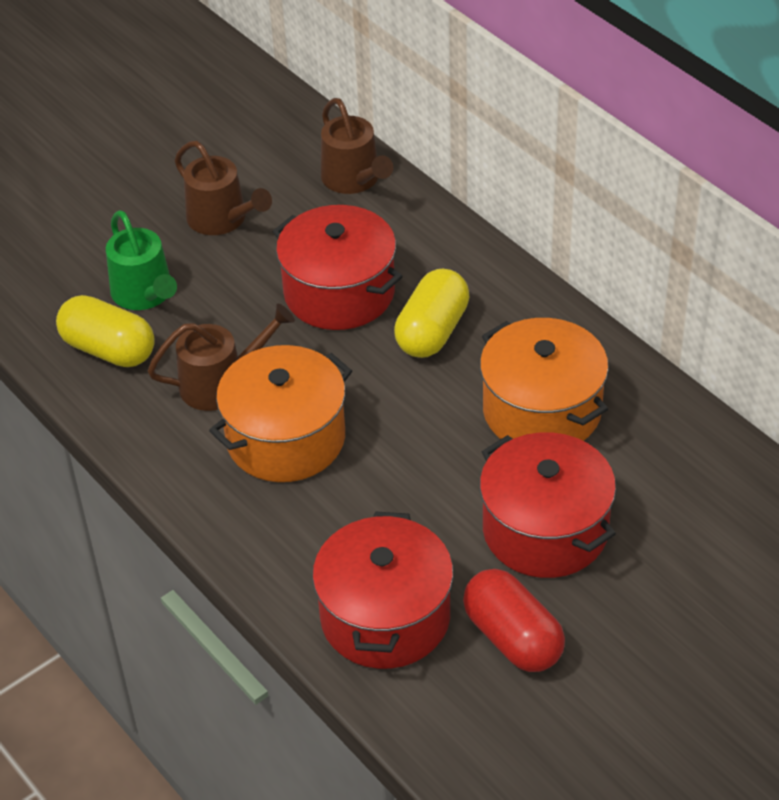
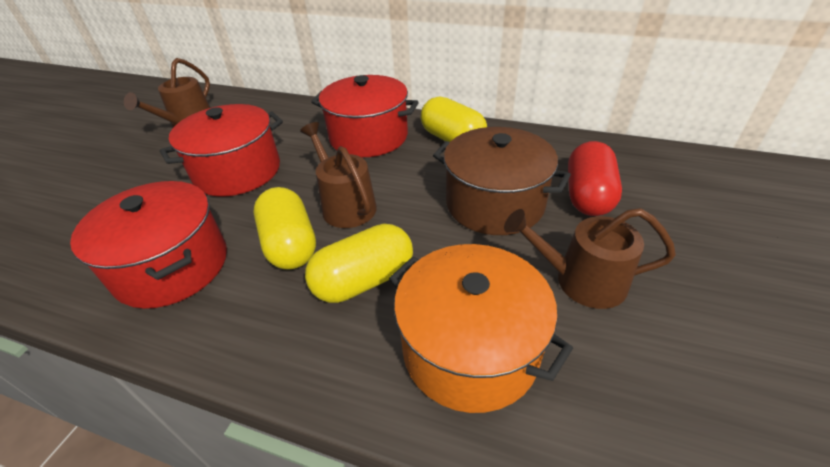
brown pot: none = 0 -> [433,127,571,235] = 1
green watering can: [106,210,177,310] = 1 -> none = 0
orange pot: [209,345,352,482] [480,318,609,441] = 2 -> [389,244,573,413] = 1
yellow capsule: [56,295,155,367] [394,268,470,358] = 2 -> [254,187,316,269] [305,224,413,303] [421,96,487,142] = 3

